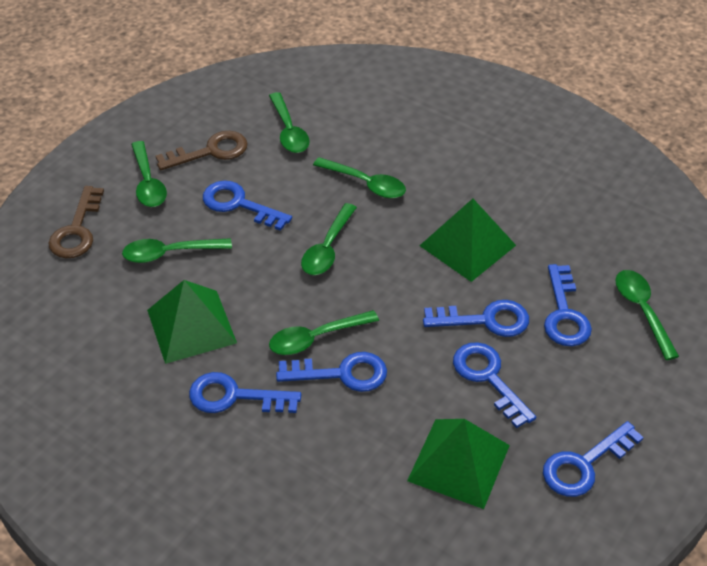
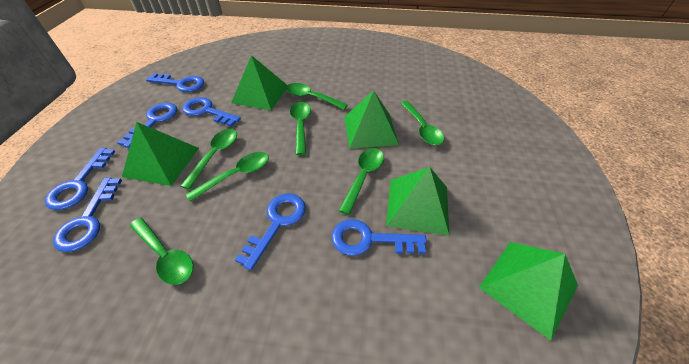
brown key: [48,186,104,258] [156,131,248,170] = 2 -> none = 0
green pyramid: [147,280,237,364] [407,419,510,509] [420,199,516,282] = 3 -> [122,122,199,186] [231,55,287,110] [344,90,399,149] [386,167,449,235] [479,242,578,340] = 5

